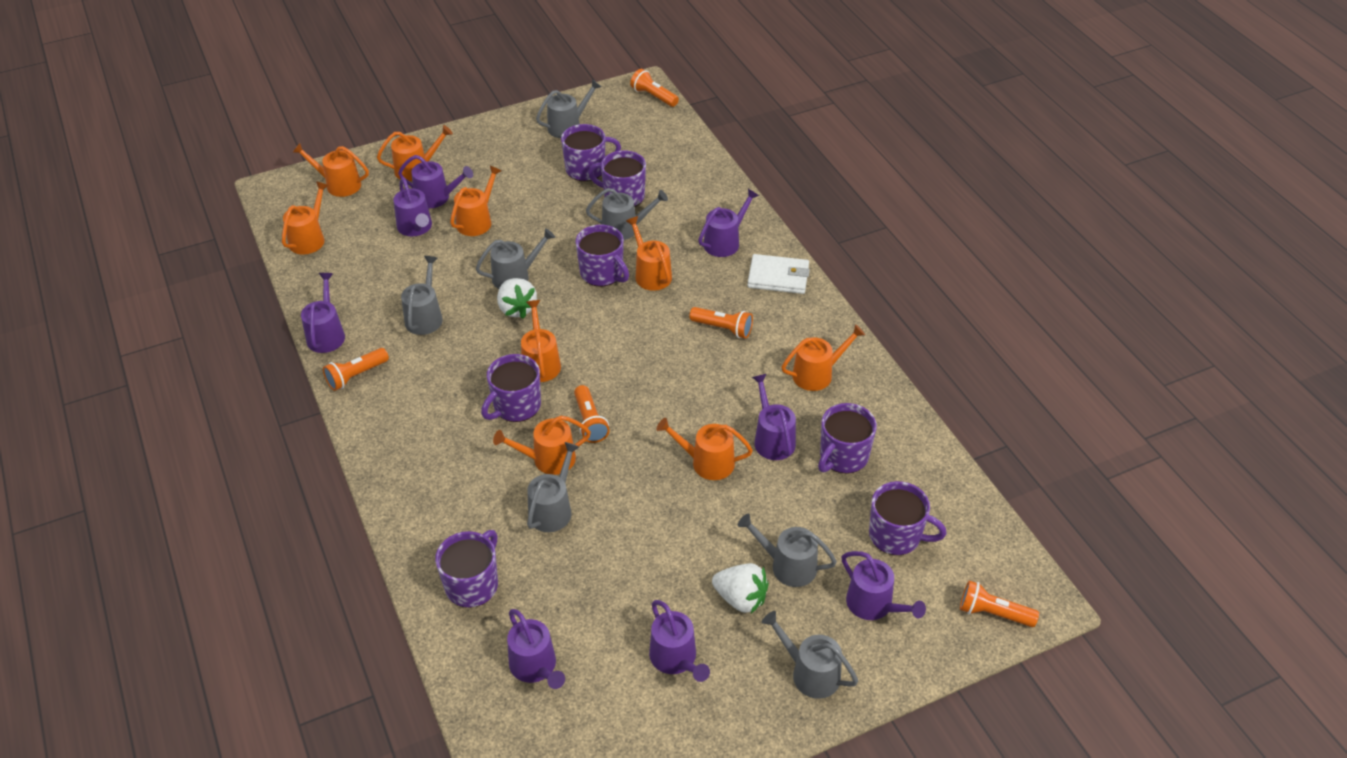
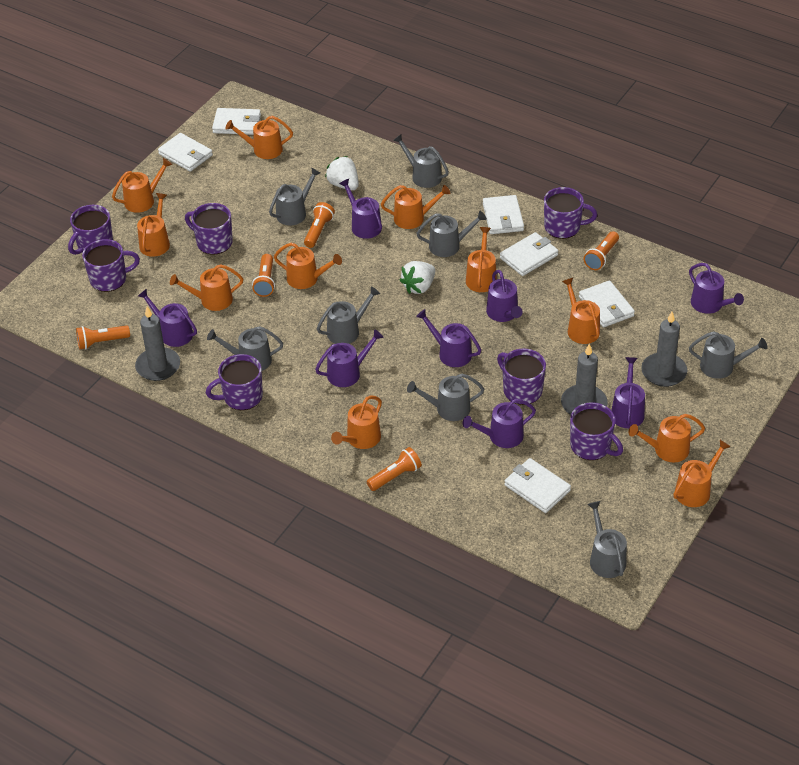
grey candle: none = 0 -> [135,306,180,381] [561,344,608,415] [641,312,687,387] = 3
grey watering can: [401,256,443,335] [476,228,555,289] [527,442,579,532] [536,79,601,138] [586,188,668,240] [738,514,837,587] [762,611,858,699] = 7 -> [207,326,283,371] [269,167,320,225] [317,286,380,344] [393,134,449,188] [407,374,484,421] [416,211,487,257] [587,501,627,578] [689,331,767,379] = 8
orange watering can: [282,181,329,255] [292,143,369,197] [377,125,453,181] [450,166,501,236] [493,416,591,475] [521,300,561,382] [626,216,672,291] [657,418,753,480] [782,324,865,391] = 9 -> [112,158,172,213] [137,193,170,257] [170,264,243,311] [225,116,293,159] [274,243,342,289] [331,396,382,449] [381,185,450,229] [466,227,497,292] [562,278,600,344] [629,414,705,462] [673,440,731,507] = 11
white wallet: [747,254,810,294] = 1 -> [158,133,213,172] [212,108,261,135] [483,195,524,234] [500,232,558,276] [504,458,571,513] [579,280,635,327] = 6

